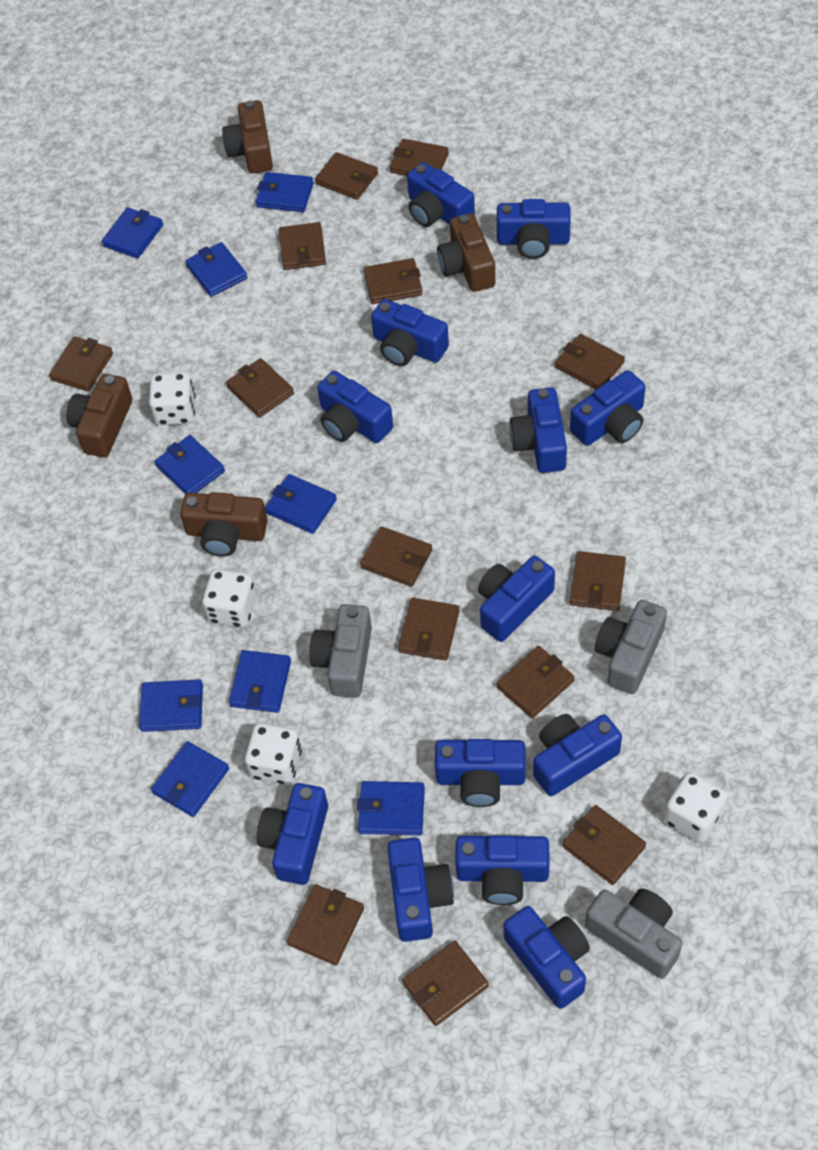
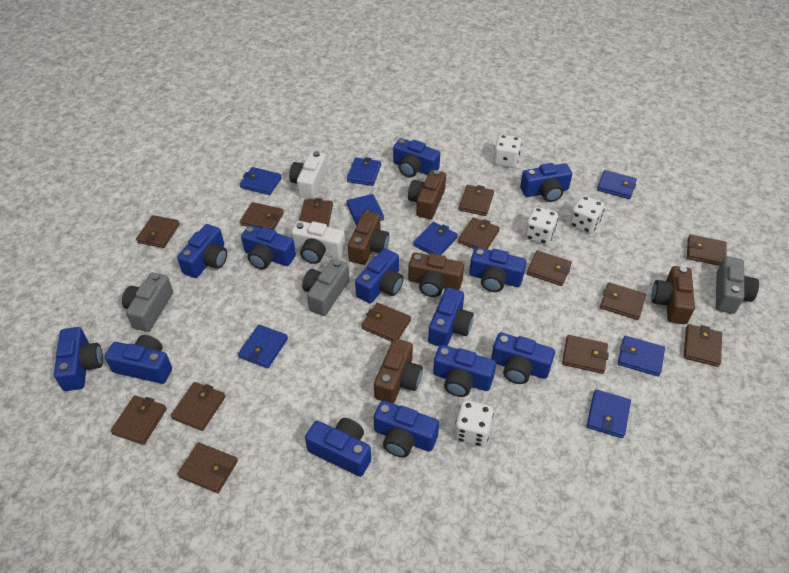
blue wallet: [101,207,163,258] [139,679,203,732] [151,741,229,817] [155,435,225,494] [185,242,247,297] [229,650,291,713] [256,172,314,212] [265,474,337,534] [357,781,425,835] = 9 -> [238,325,288,368] [240,167,282,195] [347,157,381,186] [347,194,384,226] [413,222,458,255] [587,389,631,438] [597,170,637,199] [618,336,665,377] = 8
brown camera: [66,374,132,457] [180,492,268,557] [222,100,273,174] [437,213,495,292] = 4 -> [348,211,389,265] [374,338,423,403] [408,170,446,219] [408,252,464,297] [651,266,695,324] = 5
white camera: none = 0 -> [289,151,327,199] [291,221,346,264] = 2

